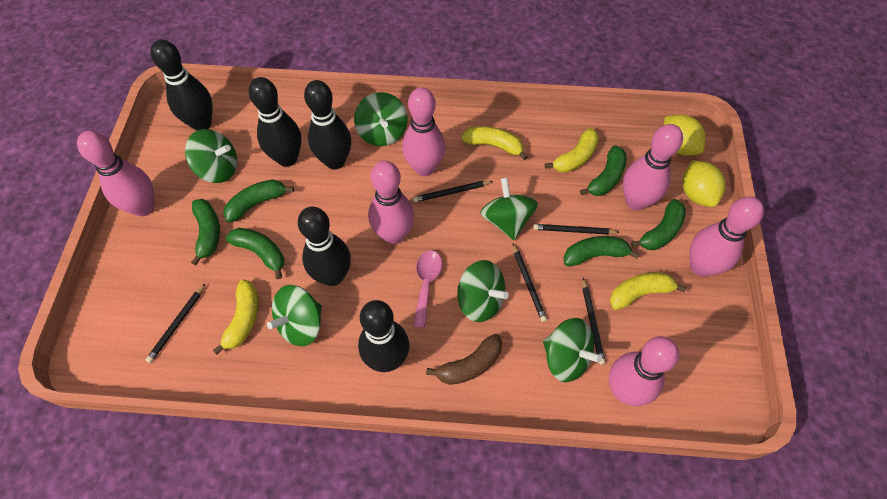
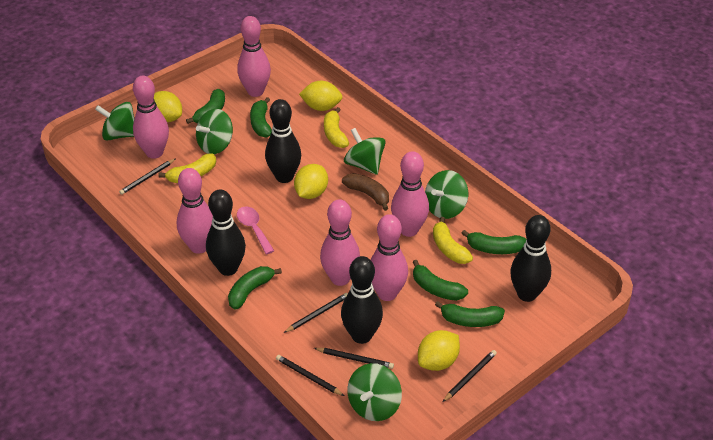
black bowling pin: [151,39,213,131] [249,77,302,167] [298,207,351,286] [304,80,351,170] [358,300,409,372] = 5 -> [206,190,246,276] [265,99,301,183] [341,256,383,344] [510,215,551,302] = 4
green spinning top: [185,129,237,183] [267,285,322,346] [354,92,408,146] [458,260,509,322] [480,177,538,240] [543,318,602,382] = 6 -> [95,102,134,141] [196,109,233,154] [344,128,386,175] [347,363,402,421] [425,170,468,219] = 5
yellow banana: [213,280,259,355] [461,126,528,160] [545,128,599,173] [610,273,686,310] = 4 -> [159,154,216,183] [324,107,349,148] [433,217,473,264] = 3
yellow lemon: [664,115,706,155] [682,161,725,207] = 2 -> [154,91,182,122] [294,164,328,199] [299,81,343,111] [418,330,460,371] = 4

